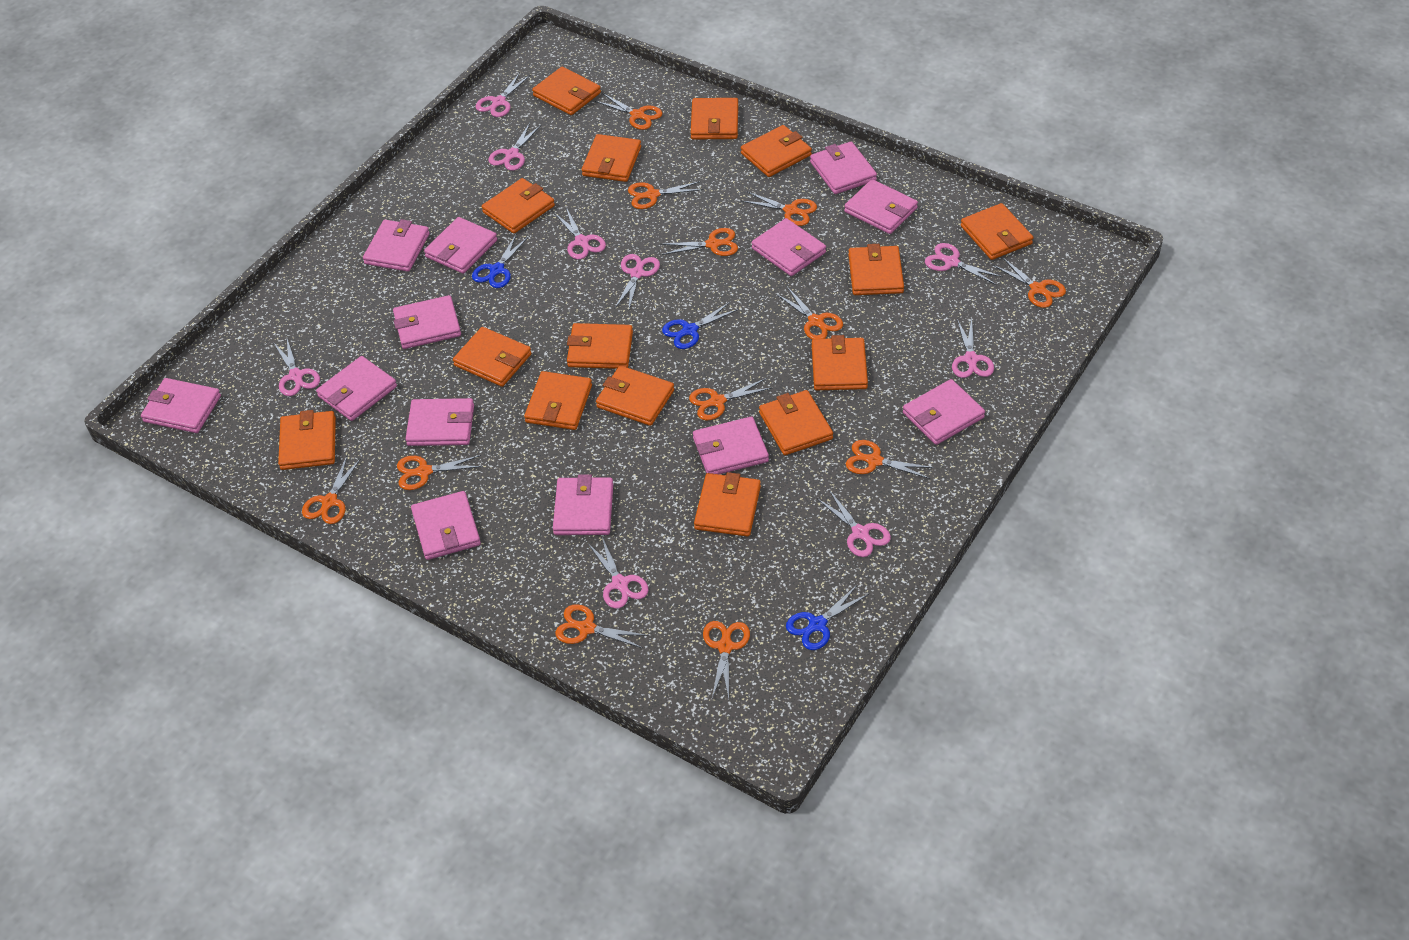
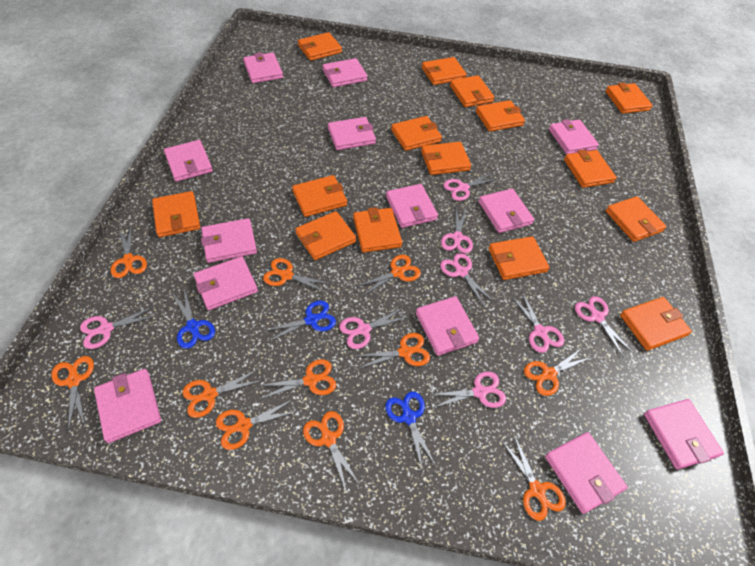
orange scissors: [302,456,361,524] [397,455,483,490] [555,604,649,648] [595,94,662,130] [628,181,704,209] [660,228,738,256] [689,378,772,420] [703,621,750,698] [742,192,817,226] [776,287,843,340] [846,440,934,479] [993,257,1066,308] = 12 -> [51,356,94,432] [111,225,147,278] [182,369,263,418] [216,399,299,450] [258,359,336,399] [263,258,332,293] [303,411,360,493] [356,255,421,296] [358,333,430,369] [501,435,566,521] [524,347,592,396] = 11
pink scissors: [273,339,320,396] [476,72,530,117] [488,123,541,171] [554,207,606,259] [588,537,649,609] [615,254,660,309] [817,490,891,557] [925,243,1003,285] [952,319,994,378] = 9 -> [80,306,158,349] [339,308,409,349] [428,371,506,408] [440,253,494,307] [441,209,473,253] [443,173,497,201] [511,292,564,353] [575,296,633,356] = 8

